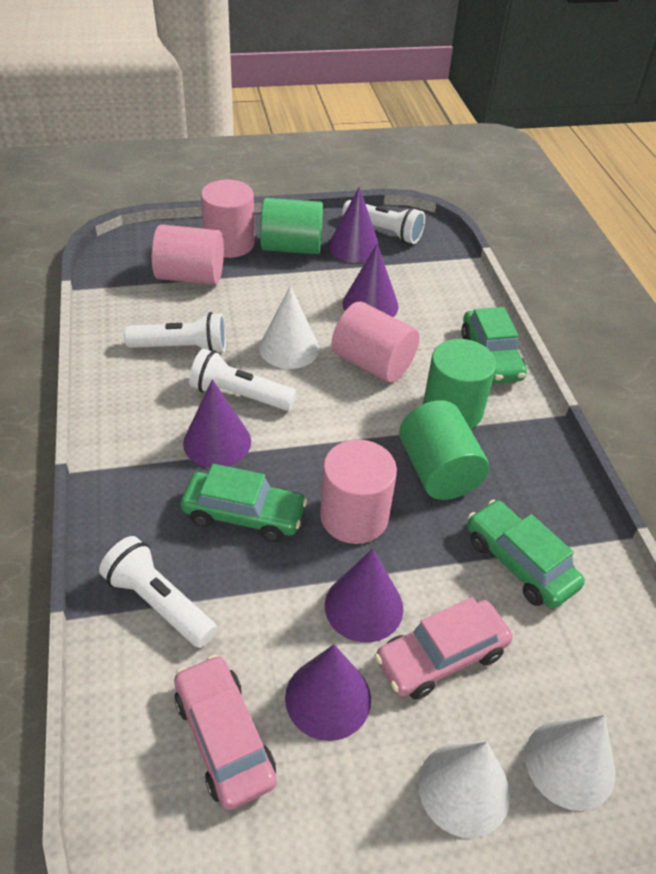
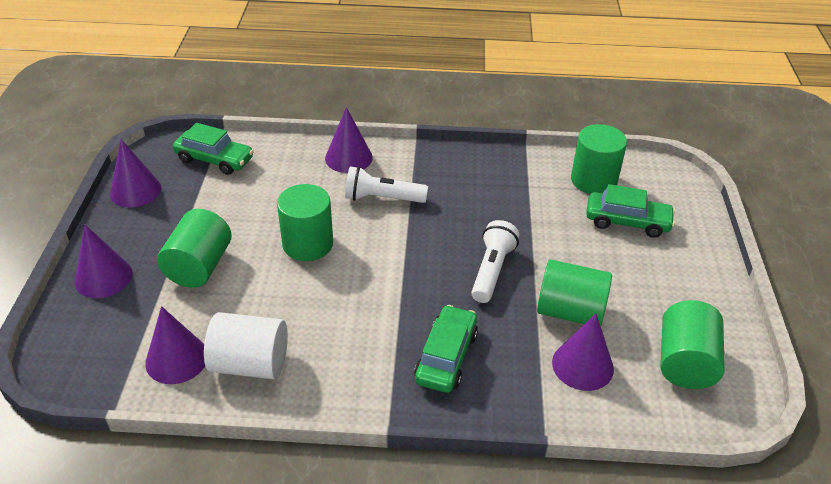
green cylinder: [260,198,323,254] [399,400,489,500] [423,339,496,429] = 3 -> [157,209,232,288] [277,184,333,261] [537,260,612,326] [571,124,627,194] [661,300,725,389] = 5
pink car: [174,654,277,810] [375,597,513,700] = 2 -> none = 0
pink cylinder: [151,224,224,285] [201,180,255,258] [320,439,397,544] [331,301,419,383] = 4 -> none = 0
white cone: [259,286,319,369] [418,742,510,838] [525,715,616,811] = 3 -> none = 0
white cylinder: none = 0 -> [204,312,288,379] = 1
white flashlight: [99,536,217,648] [124,312,226,353] [189,348,296,411] [342,200,425,244] = 4 -> [345,166,428,203] [471,220,519,303] = 2

